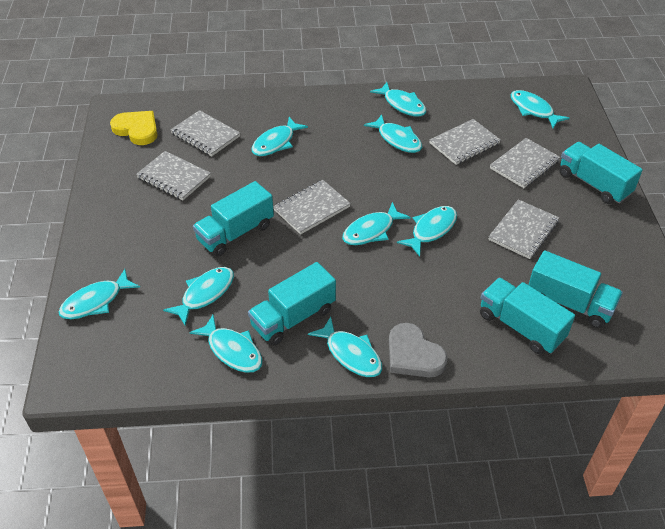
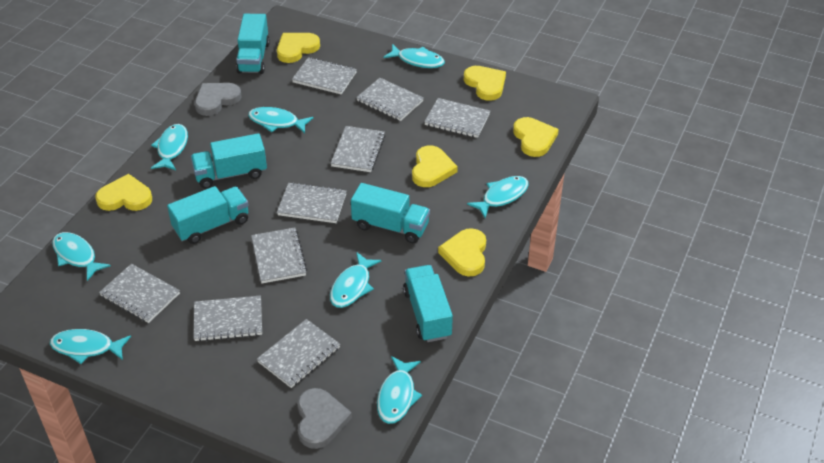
grey heart: [389,323,448,377] = 1 -> [195,83,242,116] [297,388,352,449] = 2
grey notebook: [136,151,211,200] [171,110,240,156] [273,180,351,235] [429,119,501,165] [488,199,559,259] [490,138,560,188] = 6 -> [99,264,180,323] [194,296,262,342] [251,228,307,283] [257,319,340,388] [277,182,347,223] [292,57,357,94] [331,126,385,172] [356,78,424,121] [424,98,490,138] = 9
turquoise fish: [58,269,140,319] [163,267,234,326] [189,315,262,373] [251,117,308,156] [308,317,382,377] [342,202,411,245] [364,114,422,153] [370,82,426,116] [397,206,457,257] [511,90,570,128] = 10 -> [50,329,131,364] [52,232,111,281] [151,124,188,170] [248,107,313,133] [330,252,382,308] [377,356,422,424] [383,44,445,68] [467,176,529,218] = 8
yellow heart: [110,111,158,145] = 1 -> [95,174,152,211] [277,33,320,63] [412,145,458,187] [438,228,486,276] [464,66,506,101] [513,117,559,157] = 6

